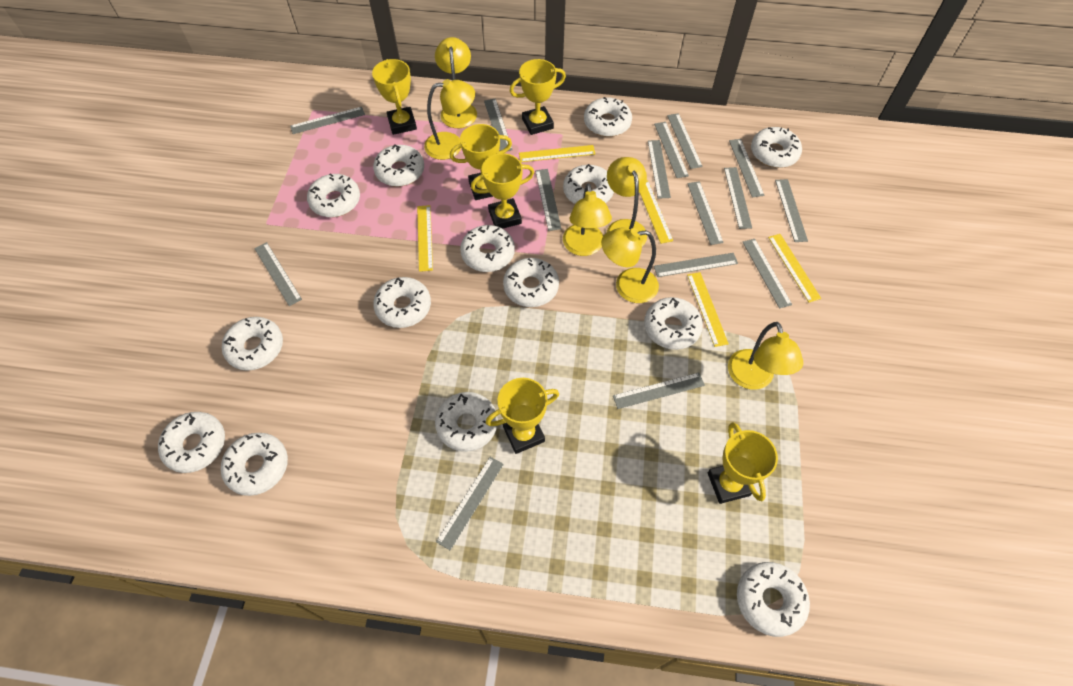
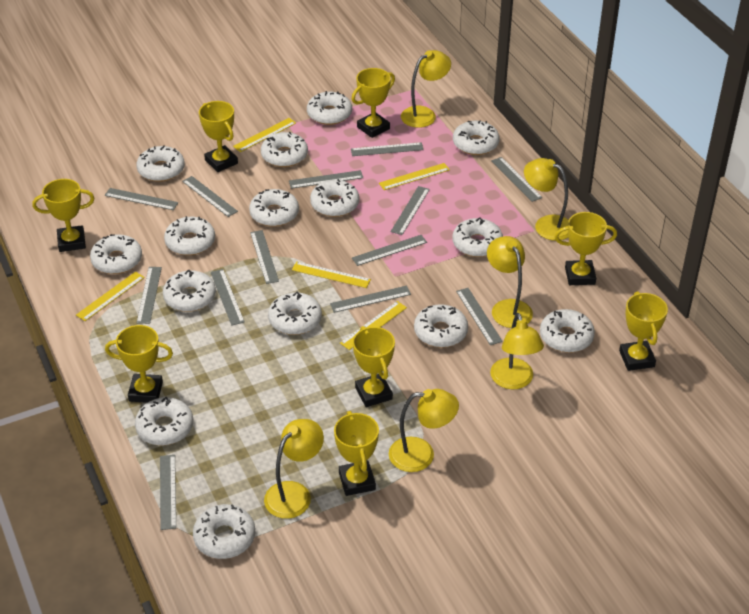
grey ruler: [254,242,302,306] [290,107,365,134] [436,457,504,550] [484,99,513,151] [535,169,562,231] [613,373,705,409] [648,140,671,199] [654,122,689,178] [654,253,738,277] [667,113,703,169] [687,181,724,245] [724,167,752,229] [729,139,765,197] [743,239,792,309] [775,179,808,242] = 15 -> [105,188,178,210] [137,267,162,324] [160,455,176,530] [182,176,238,217] [211,269,245,326] [250,230,279,284] [289,170,363,189] [330,286,411,313] [351,142,424,156] [352,235,427,266] [391,186,430,235] [456,288,503,345] [491,157,542,202] = 13
white donut: [158,412,225,473] [221,433,288,496] [222,317,283,371] [307,173,360,217] [373,144,424,187] [373,277,431,328] [435,392,498,452] [460,225,515,272] [503,258,559,307] [563,164,614,204] [584,97,632,137] [644,297,703,350] [737,562,810,637] [751,127,802,168] = 14 -> [90,234,142,274] [135,397,193,446] [136,145,185,182] [163,270,216,312] [164,216,215,255] [193,504,255,559] [249,189,299,227] [261,132,308,167] [268,291,322,335] [307,91,352,125] [310,179,359,217] [414,304,468,348] [452,217,503,257] [453,120,500,155] [540,309,595,353] = 15
yellow trophy: [372,59,417,135] [450,124,512,200] [471,153,534,229] [486,378,559,454] [510,59,566,135] [708,422,778,504] = 6 -> [32,179,95,252] [105,325,173,403] [199,101,238,172] [334,411,379,496] [352,68,395,138] [353,326,395,407] [555,212,617,285] [619,292,668,371] = 8

